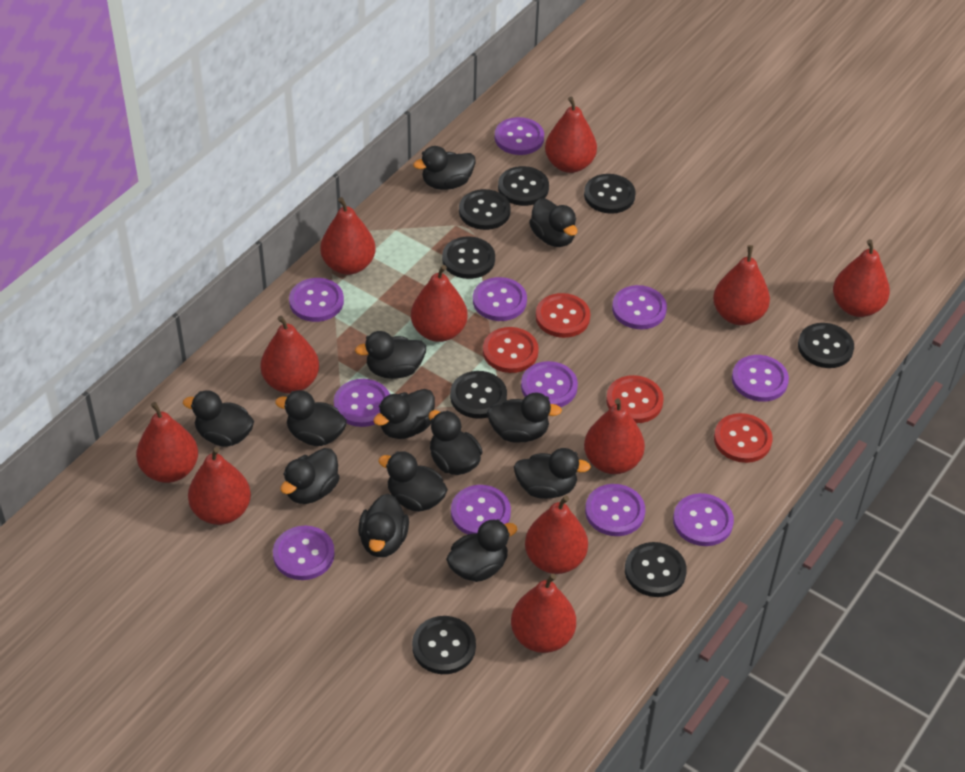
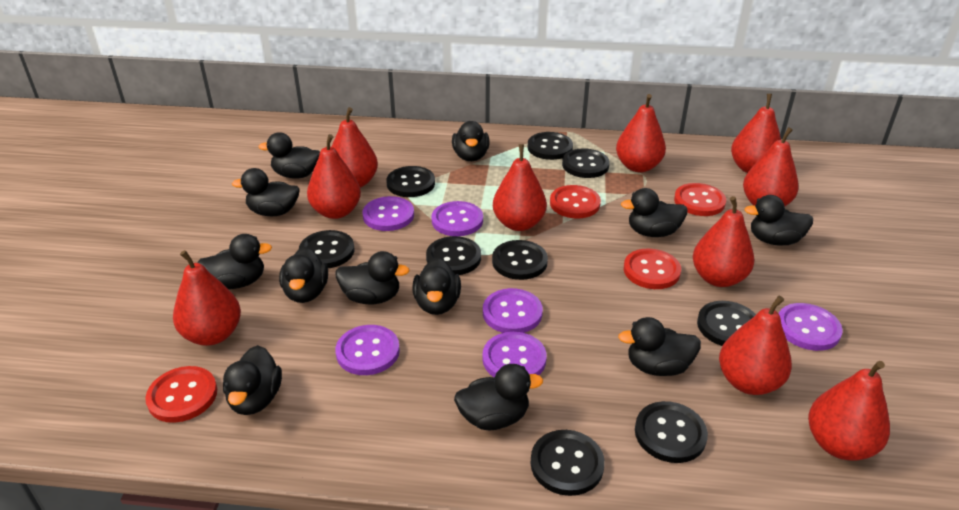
black button: [412,616,476,674] [442,236,495,279] [450,371,507,419] [459,189,511,230] [498,166,549,206] [584,174,636,214] [625,542,687,597] [798,323,854,368] = 8 -> [299,230,354,268] [386,166,435,197] [426,236,481,275] [492,240,548,280] [528,132,573,160] [531,430,605,496] [562,148,610,178] [635,401,708,463] [697,301,756,346] = 9
black duck: [183,390,254,447] [275,390,347,446] [280,448,340,504] [355,331,426,379] [358,494,409,557] [373,389,435,439] [378,451,448,512] [413,146,476,190] [429,410,483,475] [446,519,517,582] [487,393,562,443] [514,448,591,499] [529,198,577,247] = 13 -> [198,234,272,289] [223,345,282,415] [232,168,300,216] [258,132,320,179] [279,247,328,303] [336,251,410,304] [413,257,461,315] [452,121,489,161] [454,364,543,430] [618,317,701,376] [621,188,687,237] [745,195,813,246] = 12
purple button: [273,526,335,580] [289,278,344,322] [334,379,390,427] [451,485,511,535] [473,277,527,321] [495,117,544,155] [521,361,578,407] [585,484,645,536] [612,285,667,329] [673,493,734,546] [732,355,789,402] = 11 -> [335,325,400,375] [362,196,414,231] [431,201,483,236] [482,332,547,378] [483,288,543,333] [779,303,843,351] = 6
red pear: [136,402,198,483] [188,447,251,525] [260,316,319,393] [320,197,376,275] [411,265,468,342] [511,574,576,653] [525,495,588,574] [545,97,597,173] [584,398,645,474] [713,245,770,325] [833,239,890,317] = 11 -> [173,250,241,346] [307,134,361,219] [332,107,378,188] [493,144,547,231] [616,94,666,172] [693,196,754,287] [719,296,792,395] [731,94,781,173] [743,127,799,206] [808,361,890,461] = 10

